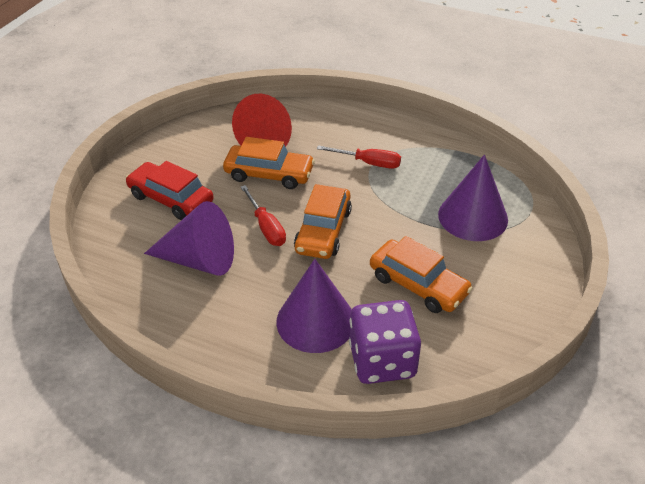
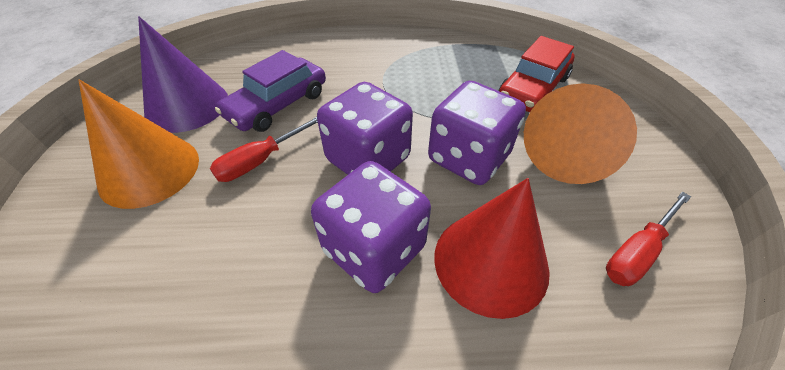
orange car: [223,137,315,189] [294,184,352,259] [370,236,473,313] = 3 -> none = 0
orange cone: none = 0 -> [79,80,199,209] [524,83,637,184] = 2
purple car: none = 0 -> [215,50,326,132] = 1
purple cone: [144,201,234,276] [276,259,352,353] [438,155,508,241] = 3 -> [138,16,228,133] = 1
purple dice: [349,300,421,384] = 1 -> [311,161,431,293] [317,82,413,175] [428,81,526,185] = 3

